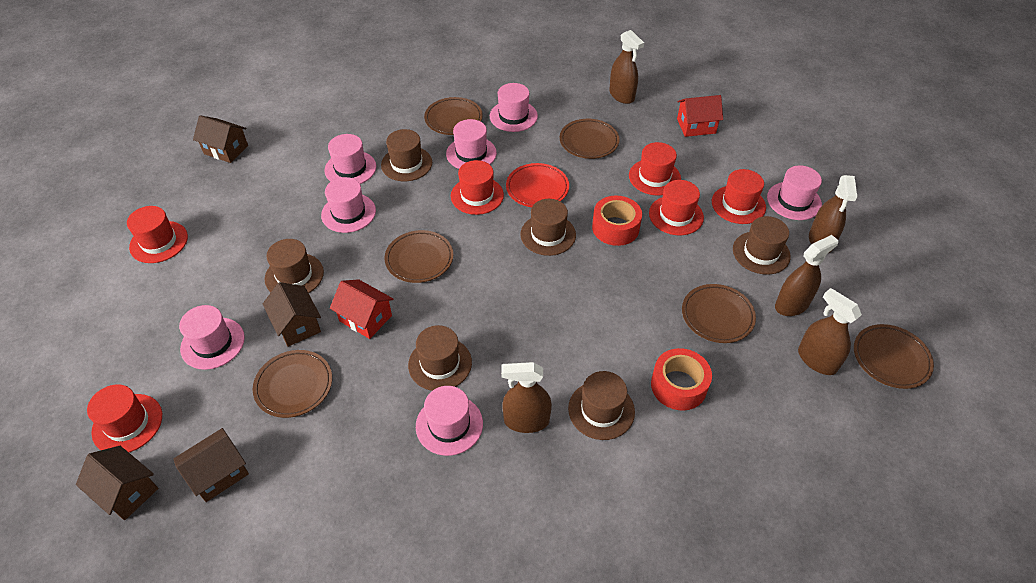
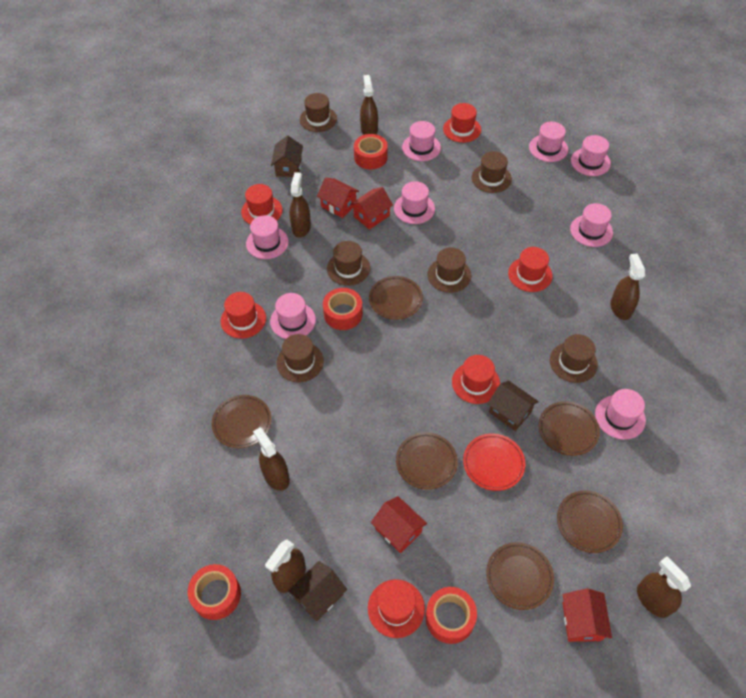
brown house: [76,446,158,520] [174,428,249,502] [193,115,248,163] [263,282,321,347] = 4 -> [271,136,303,177] [288,561,347,621] [488,381,539,431] = 3
brown spray bottle: [501,362,552,433] [609,30,644,104] [775,235,839,316] [798,288,862,375] [809,175,857,253] = 5 -> [253,428,290,491] [265,540,306,593] [289,172,311,238] [360,75,378,135] [611,253,645,320] [637,556,691,618] = 6
pink hat: [179,305,245,370] [321,177,376,233] [324,134,376,184] [416,386,483,456] [446,119,497,169] [490,83,538,132] [767,165,822,220] = 7 -> [246,215,289,259] [270,293,316,339] [394,181,435,224] [402,121,441,161] [529,122,568,162] [570,203,613,247] [571,135,611,176] [595,389,646,440] = 8
red house: [330,279,393,339] [677,95,723,137] = 2 -> [317,177,359,218] [350,187,393,230] [371,496,427,553] [563,588,612,642] = 4
red tape: [592,196,642,246] [651,348,712,410] = 2 -> [188,564,241,620] [323,288,363,330] [354,134,388,169] [425,587,477,644] = 4

